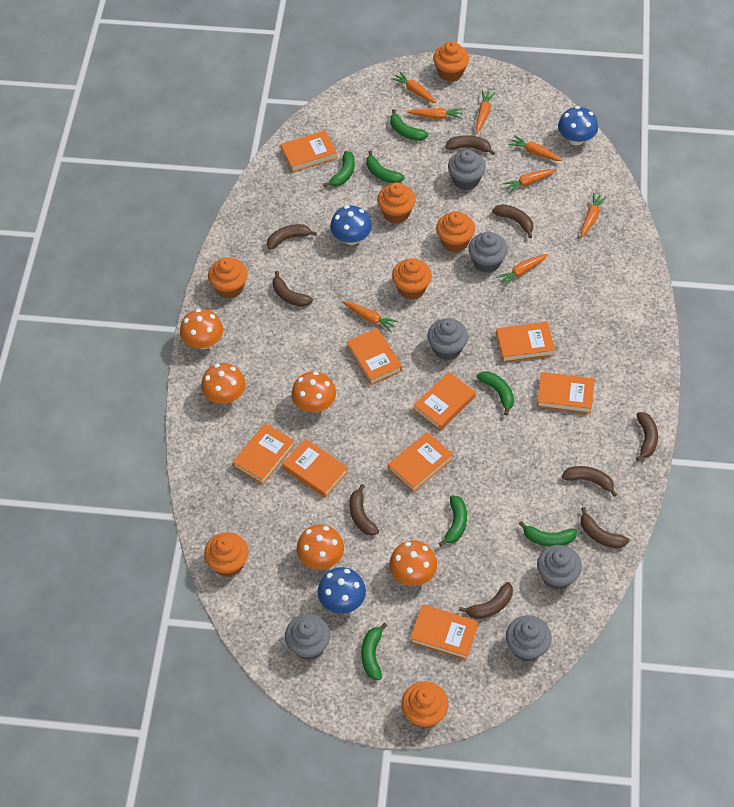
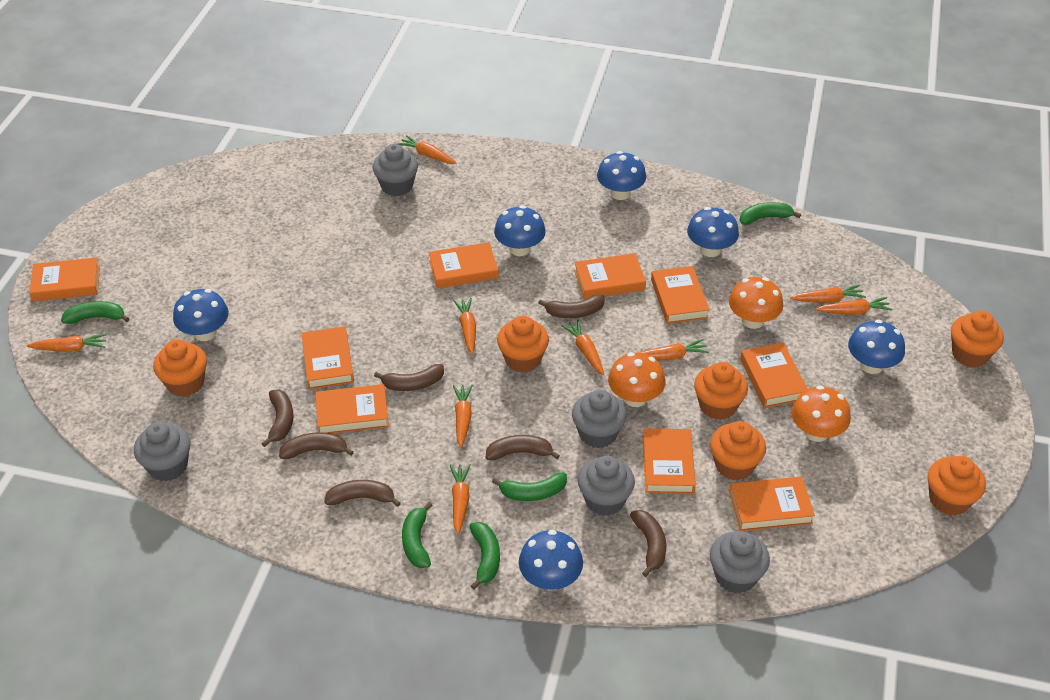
blue mushroom: [318,567,366,614] [330,205,372,245] [558,106,598,145] = 3 -> [173,289,229,341] [494,205,546,256] [519,530,583,590] [597,151,646,200] [687,207,739,257] [848,319,905,374] = 6
brown banana: [267,224,317,250] [272,271,313,307] [350,484,379,536] [445,135,495,155] [459,582,513,619] [492,204,533,238] [562,466,617,497] [581,507,629,548] [636,412,658,461] = 9 -> [261,390,294,447] [279,432,354,459] [324,480,401,507] [374,364,444,391] [486,435,560,460] [538,295,605,318] [630,510,666,577] = 7
green banana: [323,151,355,187] [361,623,387,680] [366,150,405,183] [390,109,429,141] [439,495,467,546] [477,371,514,415] [519,521,577,547] = 7 -> [61,301,130,324] [402,502,433,568] [469,522,500,590] [492,472,567,501] [740,202,801,225] = 5
grey cupcake: [285,614,330,660] [428,318,468,360] [448,149,486,190] [468,232,508,273] [506,615,552,662] [537,545,582,590] = 6 -> [134,422,190,481] [373,144,418,196] [572,390,627,448] [578,456,635,516] [710,531,770,593] = 5
orange carrot: [343,301,399,332] [391,72,437,103] [407,108,463,119] [476,90,495,133] [496,254,548,287] [502,169,557,193] [509,135,563,161] [581,193,607,238] = 8 -> [27,333,107,352] [397,135,456,164] [450,464,471,535] [453,298,476,354] [453,385,473,448] [561,320,604,375] [638,339,709,360] [790,285,866,303] [815,297,893,315] = 9
orange cupcake: [204,532,249,577] [208,257,248,299] [377,182,416,224] [392,258,432,300] [401,681,448,729] [433,41,469,82] [436,211,475,252] = 7 -> [153,339,207,397] [497,316,549,373] [694,362,748,420] [710,421,766,481] [928,456,986,516] [951,311,1004,367] = 6
orange mushroom: [180,309,223,349] [201,363,246,404] [291,371,336,412] [297,525,344,570] [389,540,437,586] = 5 -> [608,352,665,407] [729,277,783,329] [791,385,851,442] = 3

